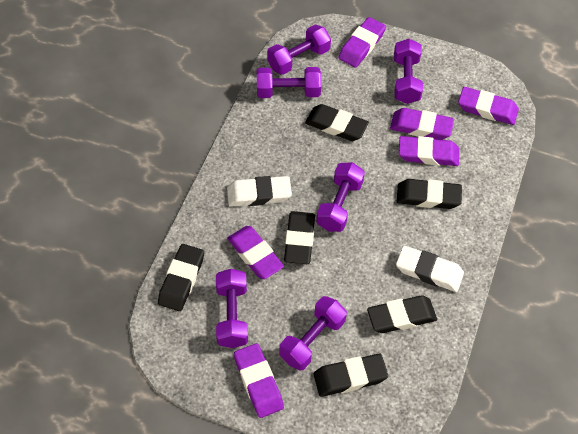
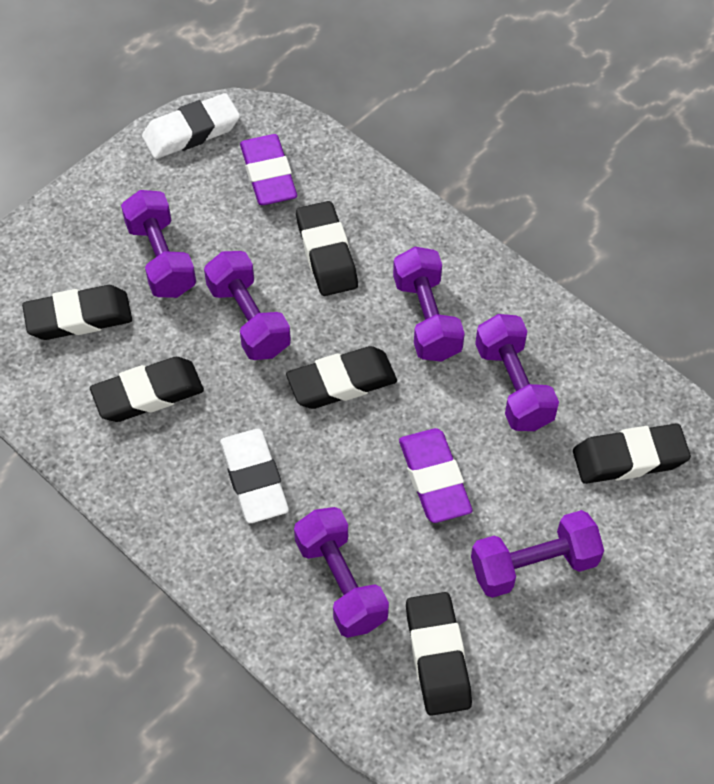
purple eraser: [227,226,284,279] [234,343,284,418] [338,17,386,68] [390,108,454,140] [399,136,459,166] [458,87,519,125] = 6 -> [240,134,297,205] [399,428,472,523] = 2

